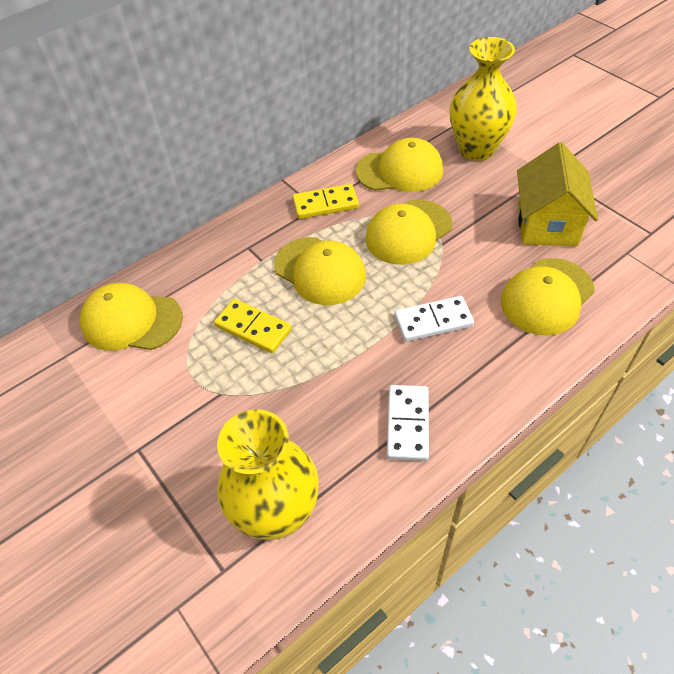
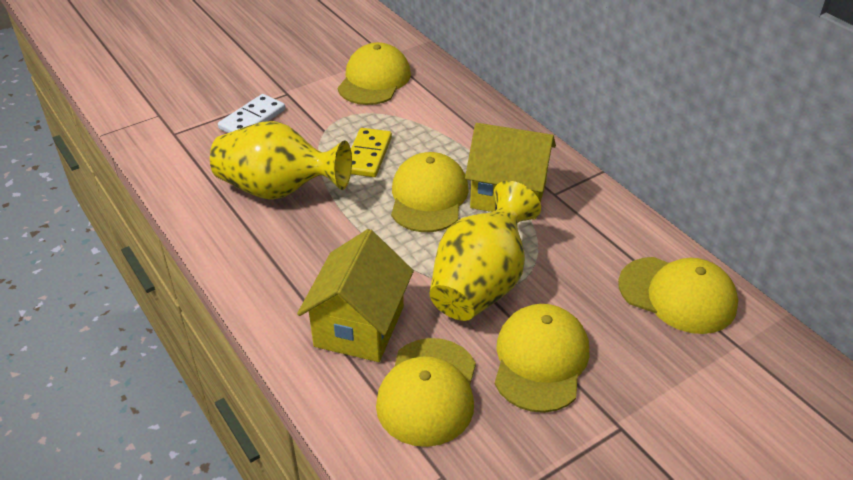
white domino: [387,385,429,461] [394,296,474,342] = 2 -> [218,94,285,133] = 1
yellow domino: [214,299,292,353] [293,184,359,219] = 2 -> [351,128,392,177] = 1
yellow house: [517,142,598,246] = 1 -> [297,229,414,362] [465,123,556,219] = 2

